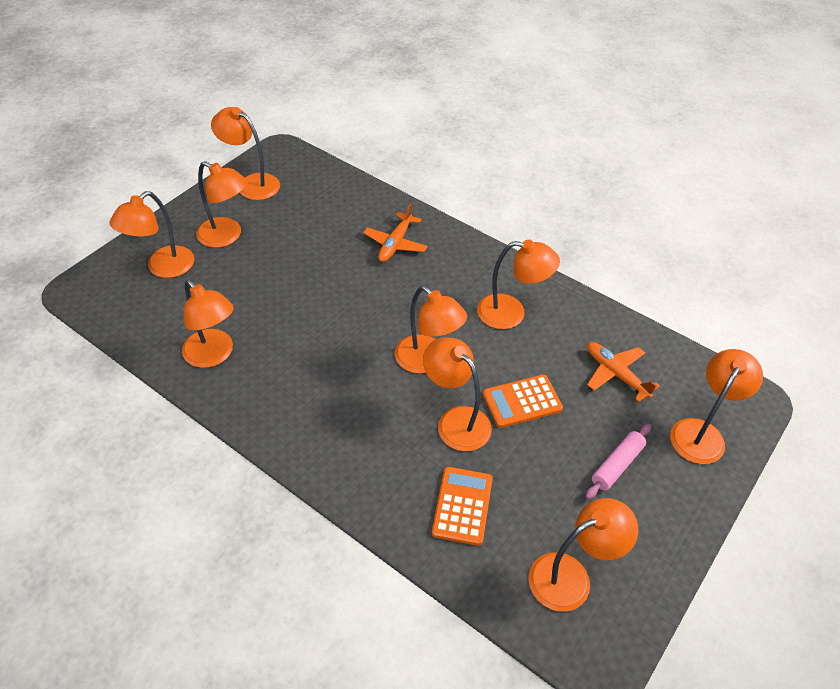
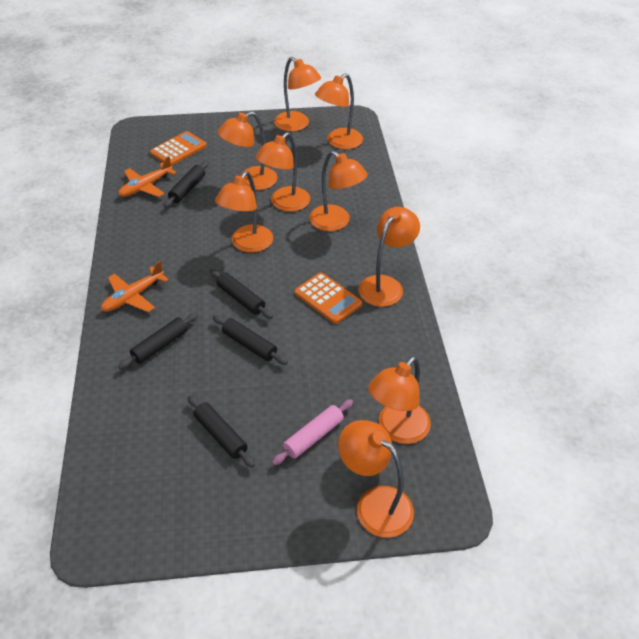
black rolling pin: none = 0 -> [118,313,198,369] [164,161,209,208] [188,395,255,467] [210,269,273,319] [213,315,288,365] = 5

